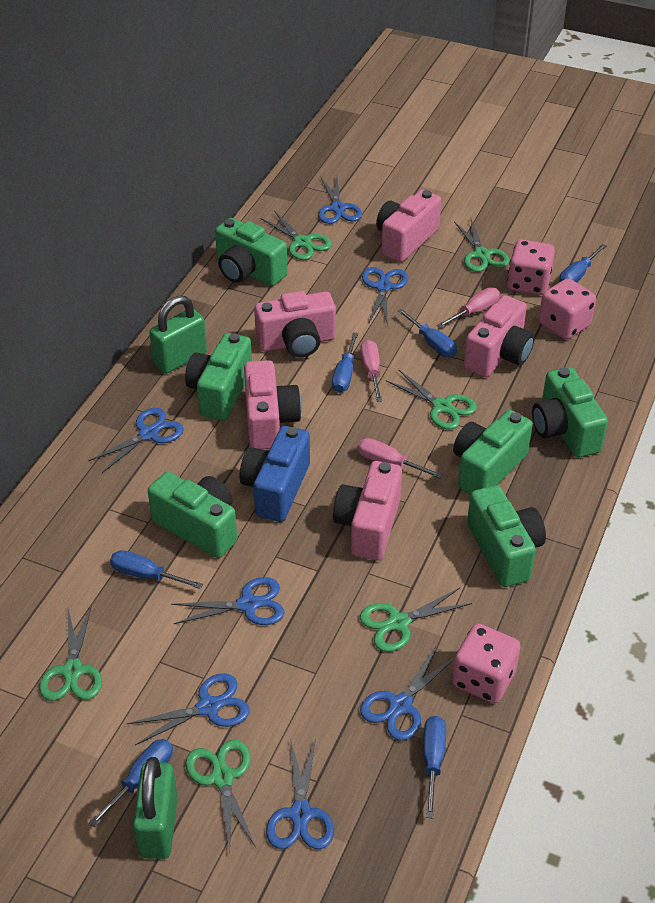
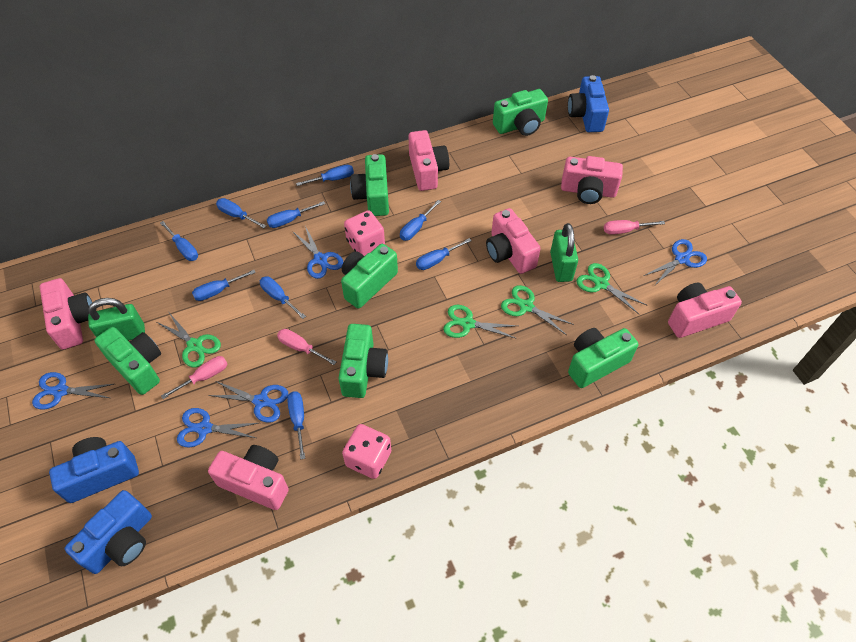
blue camera: [240,426,310,522] = 1 -> [49,437,139,503] [65,490,152,574] [568,75,609,132] = 3
blue scissors: [88,408,184,473] [127,673,250,745] [171,577,285,625] [266,738,334,849] [318,176,362,224] [360,646,455,741] [362,267,408,325] = 7 -> [32,372,114,410] [177,408,259,447] [208,381,288,423] [292,226,343,279] [644,239,707,286] = 5
blue screwdriver: [89,739,173,827] [110,550,203,589] [332,332,358,393] [398,309,457,357] [423,716,446,819] [559,244,607,283] = 6 -> [160,221,198,261] [192,270,256,301] [216,198,266,228] [260,276,306,319] [267,201,325,228] [287,391,305,459] [296,165,354,186] [400,200,441,241] [416,238,472,270] = 9
green scissors: [39,605,102,701] [185,739,256,853] [260,210,332,260] [360,588,472,652] [386,370,477,429] [454,219,509,272] = 6 -> [157,313,221,367] [443,305,517,339] [501,285,574,335] [576,263,647,314] = 4
pink camera: [244,360,302,450] [254,291,336,357] [333,461,402,561] [376,190,441,262] [464,295,535,377] = 5 -> [40,278,92,350] [208,445,289,510] [409,130,449,191] [486,208,541,274] [561,156,623,204] [668,283,742,338] = 6
pink dice: [452,624,521,703] [507,240,555,295] [539,278,596,339] = 3 -> [342,424,391,479] [344,210,385,256] = 2

